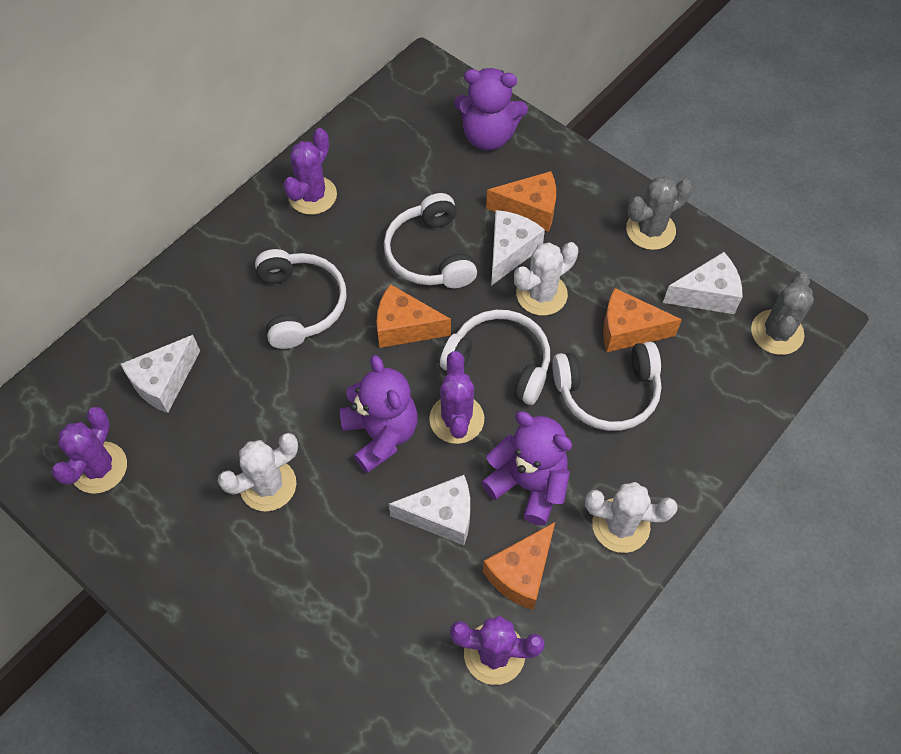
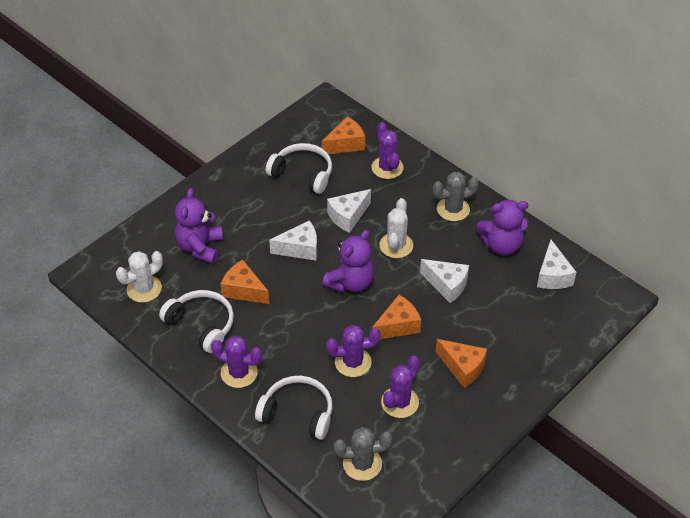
white cactus: [218,433,298,511] [514,242,578,316] [585,482,678,553] = 3 -> [116,251,163,303] [379,198,413,258] = 2
white headphones: [255,249,347,349] [384,193,477,288] [440,310,550,405] [552,341,662,431] = 4 -> [159,290,234,353] [255,376,333,440] [266,143,332,194] = 3

